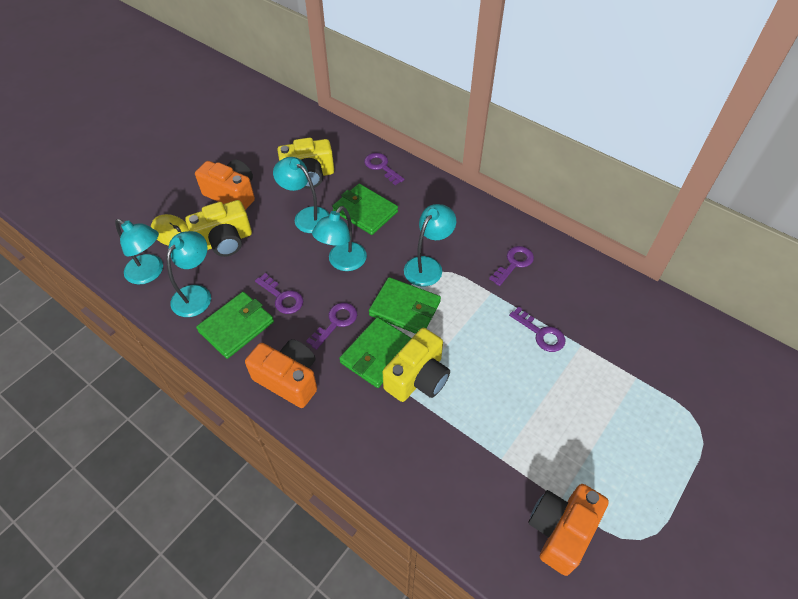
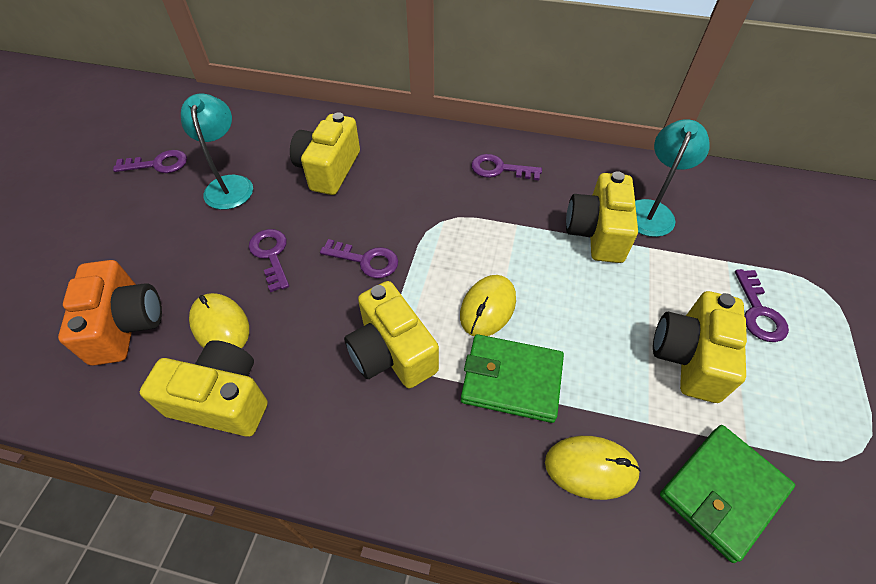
green wallet: [196,292,274,359] [332,184,398,235] [339,317,411,388] [369,277,441,334] = 4 -> [461,334,564,423] [660,425,795,563] = 2
orange camera: [195,159,255,210] [245,339,317,408] [529,484,609,576] = 3 -> [58,260,162,366] = 1
turquoise lamp: [115,219,163,285] [167,231,211,317] [273,157,330,233] [312,206,367,271] [404,204,456,286] = 5 -> [181,94,253,210] [635,119,710,237] = 2
yellow camera: [186,200,252,257] [277,137,334,189] [383,328,450,402] = 3 -> [140,340,268,437] [290,112,360,195] [344,281,439,388] [566,171,638,263] [653,291,747,403] = 5
yellow mouse: [151,214,189,246] = 1 -> [189,293,249,348] [460,275,516,336] [545,436,641,500] = 3

